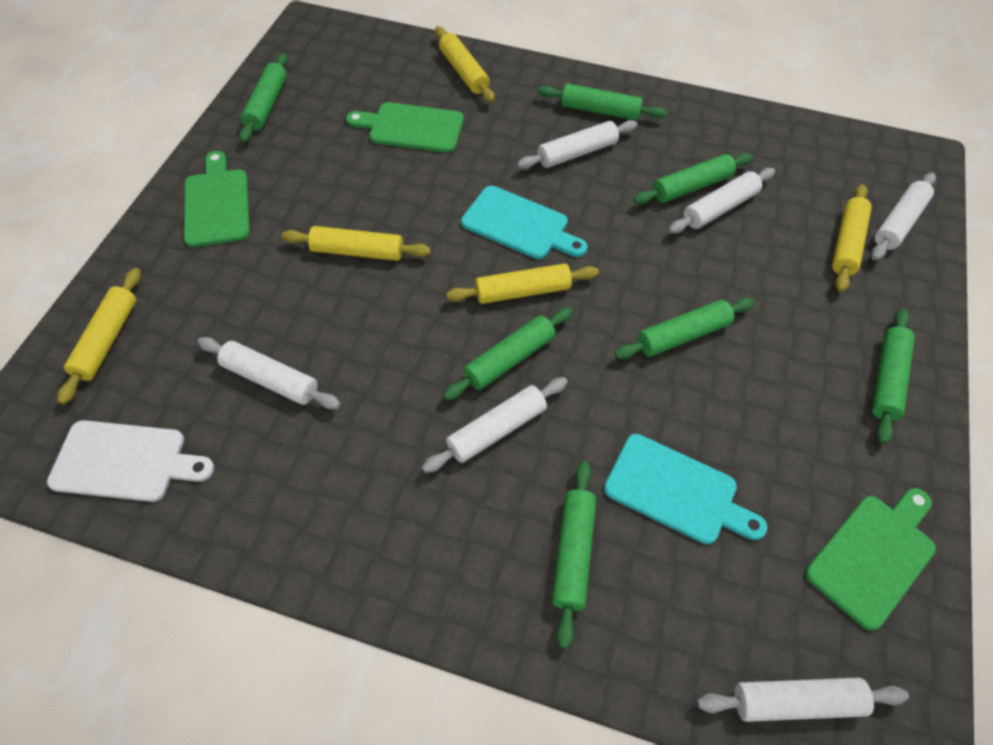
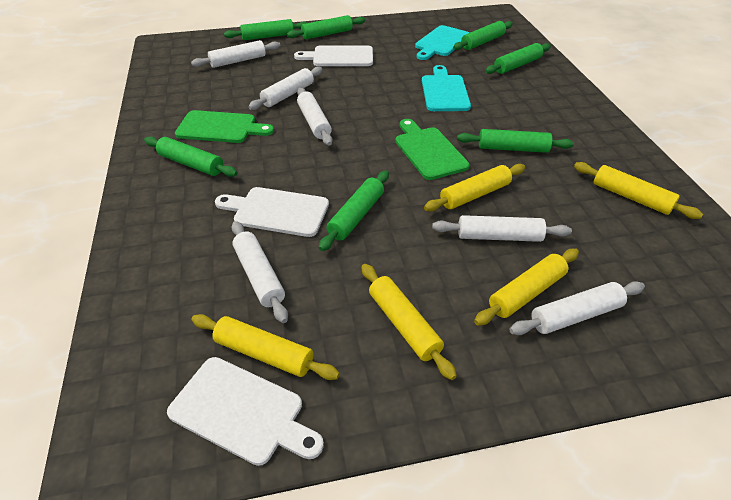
green cutting board: [184,151,250,247] [346,102,464,153] [805,488,936,631] = 3 -> [175,110,274,143] [395,119,469,180] = 2
white cutting board: [47,420,214,502] = 1 -> [167,357,324,466] [215,187,329,237] [294,45,373,66] = 3

